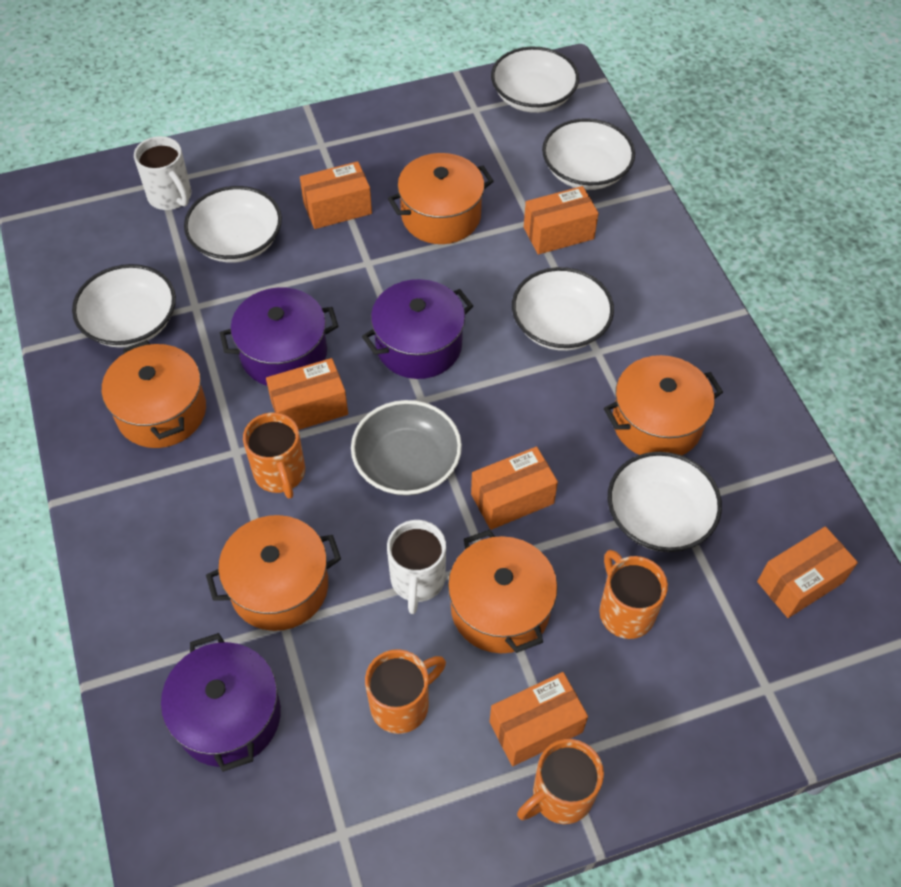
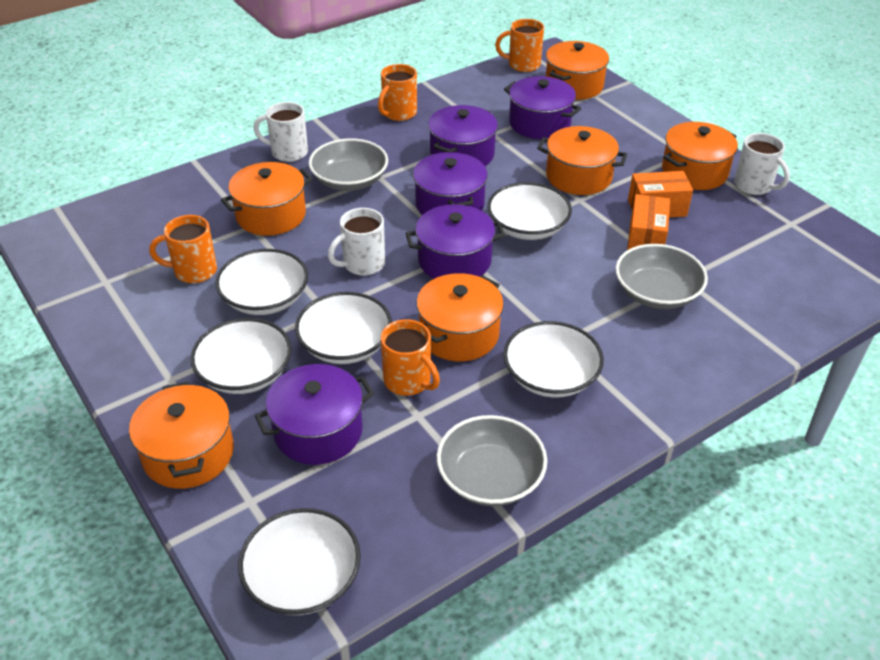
grey bowl: [351,400,462,495] = 1 -> [309,138,388,191] [437,415,547,506] [615,244,708,309] = 3
orange box: [266,358,348,430] [300,161,372,229] [471,446,558,530] [490,672,588,766] [524,186,598,255] [757,526,858,618] = 6 -> [627,194,670,250] [628,171,693,218] = 2
orange pot: [102,340,206,448] [206,515,341,631] [388,153,494,244] [448,529,558,653] [604,355,723,455] = 5 -> [129,381,234,489] [221,162,313,236] [417,273,504,361] [537,126,627,195] [546,41,609,100] [662,122,738,190] = 6
purple pot: [161,633,281,772] [220,288,338,386] [362,279,473,379] = 3 -> [255,364,374,465] [405,204,505,279] [413,152,488,215] [428,105,498,166] [504,76,581,139] = 5
white mug: [134,136,191,210] [387,520,446,614] = 2 -> [253,102,308,162] [328,208,385,276] [734,133,790,195] = 3

